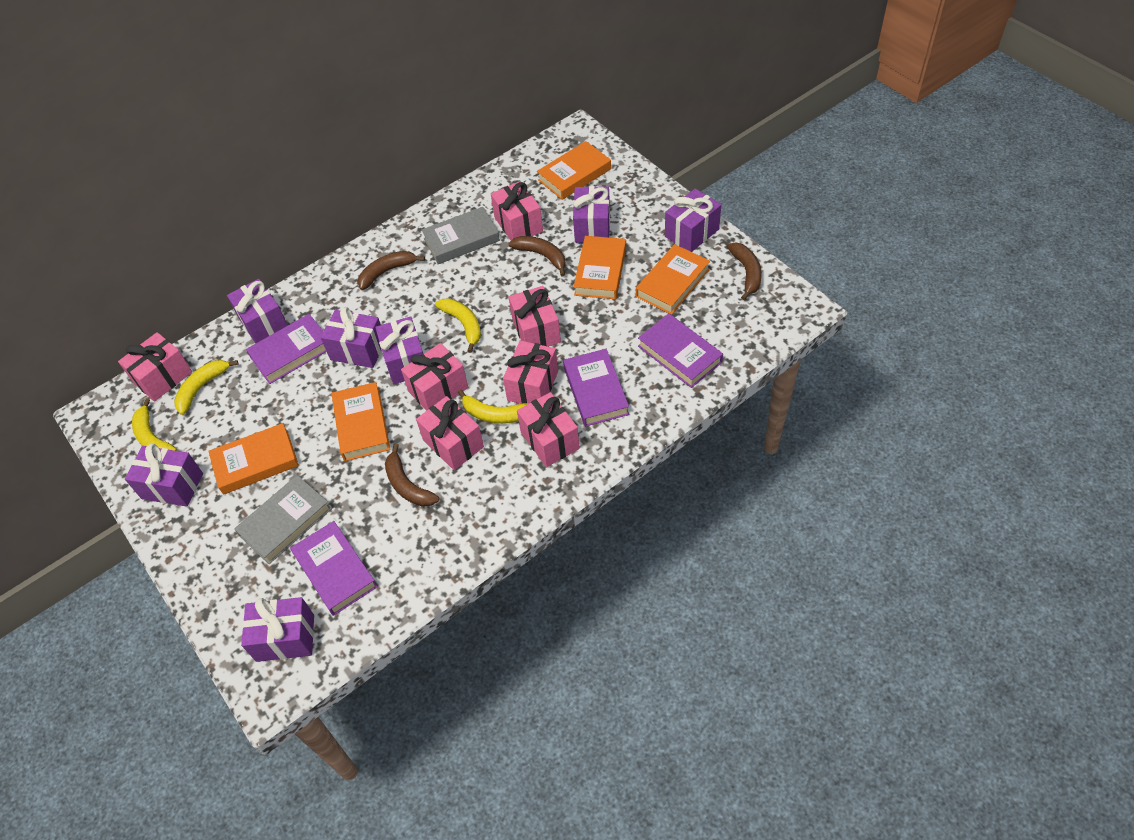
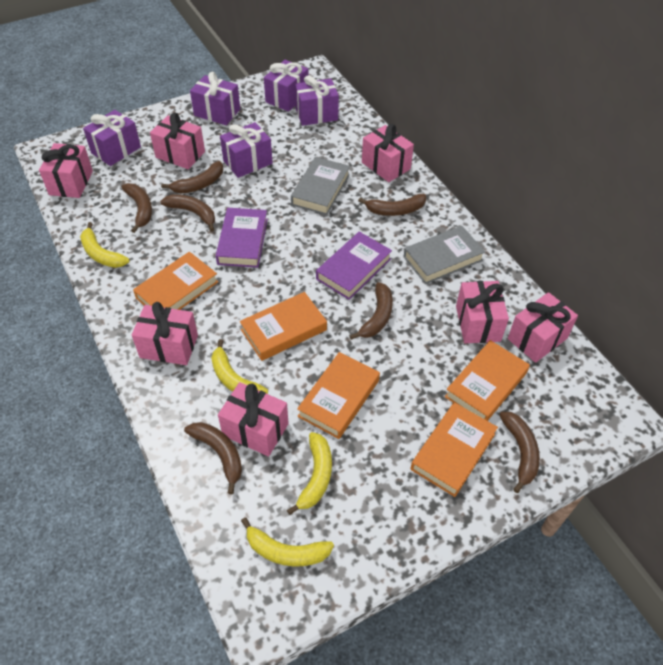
brown banana: [358,251,425,290] [385,444,439,507] [509,236,566,276] [727,243,762,300] = 4 -> [121,183,152,233] [160,194,215,232] [161,161,223,193] [184,422,242,494] [350,282,393,340] [358,194,426,216] [499,412,540,493] = 7
purple book: [246,314,327,384] [290,521,378,616] [563,349,629,427] [638,314,723,388] = 4 -> [216,208,268,268] [316,232,392,300] = 2
purple gift: [125,443,203,507] [227,279,288,343] [241,597,314,662] [321,307,382,368] [375,316,423,384] [573,186,610,243] [665,189,721,252] = 7 -> [83,110,141,166] [190,72,240,125] [220,122,273,178] [264,60,308,112] [295,75,339,126] = 5

